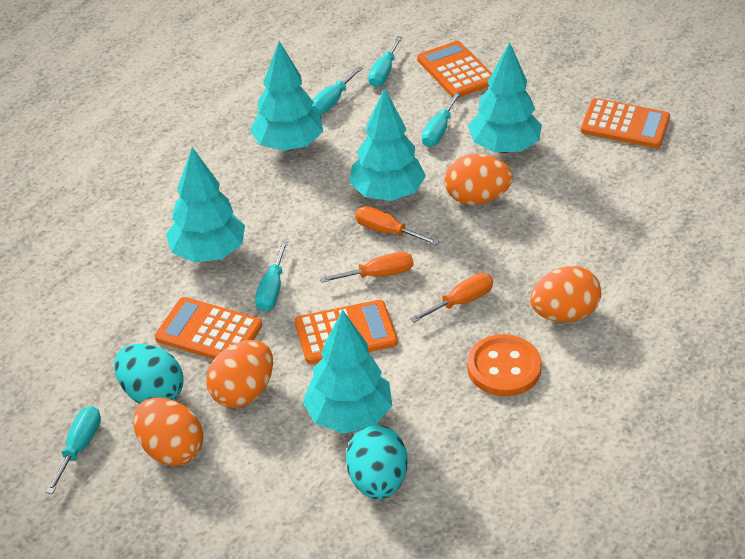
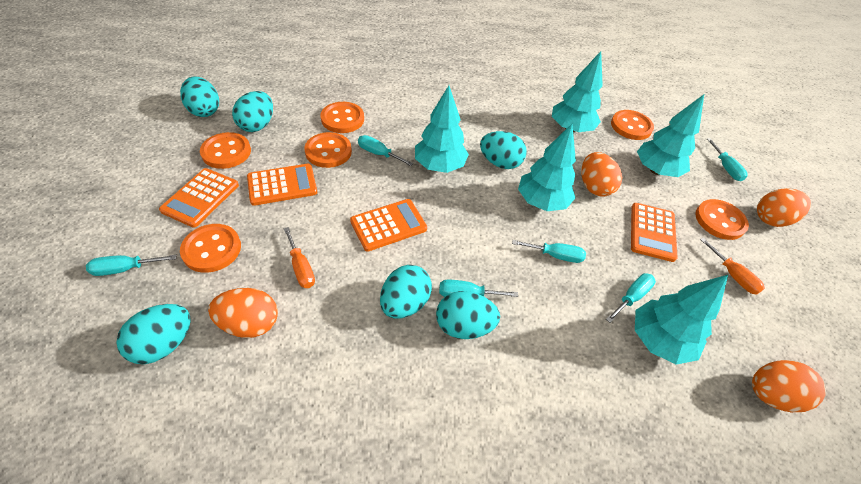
orange button: [467,334,542,397] = 1 -> [180,224,241,273] [200,132,251,169] [304,132,352,168] [321,102,364,133] [611,110,654,140] [695,199,749,240] = 6
orange screwdriver: [320,252,413,283] [355,206,439,246] [410,273,493,323] = 3 -> [284,227,315,288] [700,238,765,295] = 2
turquoise egg: [114,344,184,403] [346,425,408,500] = 2 -> [116,304,191,364] [180,76,219,117] [232,91,273,132] [380,265,432,318] [436,291,500,339] [480,131,527,169] = 6
turquoise screwdriver: [46,406,101,494] [255,241,288,312] [311,66,363,115] [368,36,403,87] [422,92,461,147] = 5 -> [86,255,177,276] [358,135,413,166] [439,279,518,297] [512,240,586,263] [606,273,656,323] [707,138,748,181] = 6

